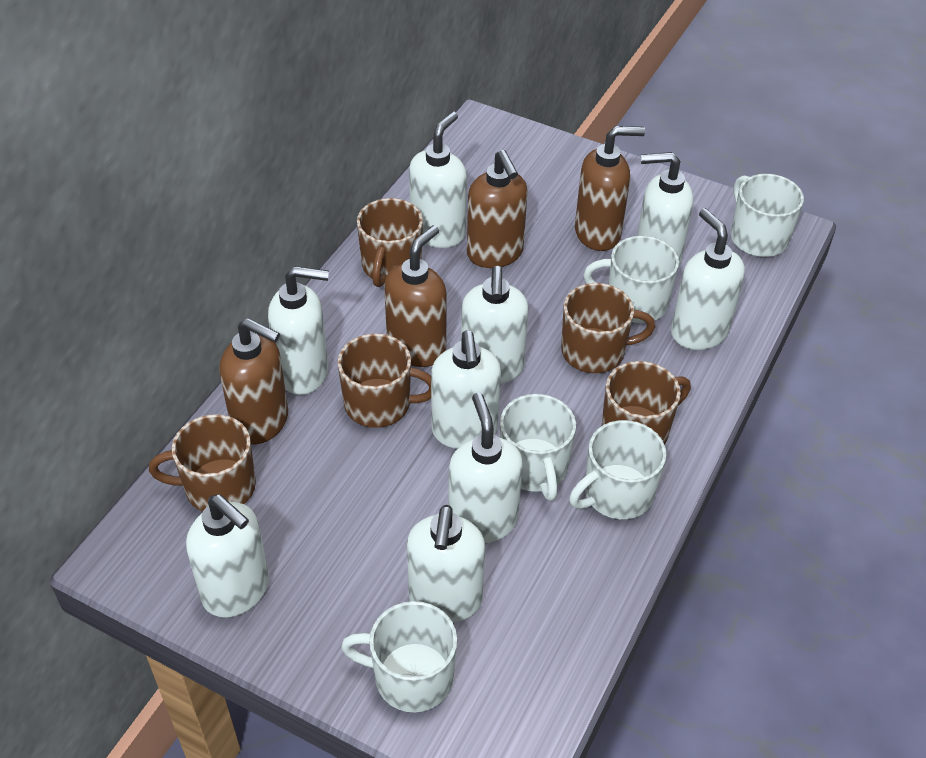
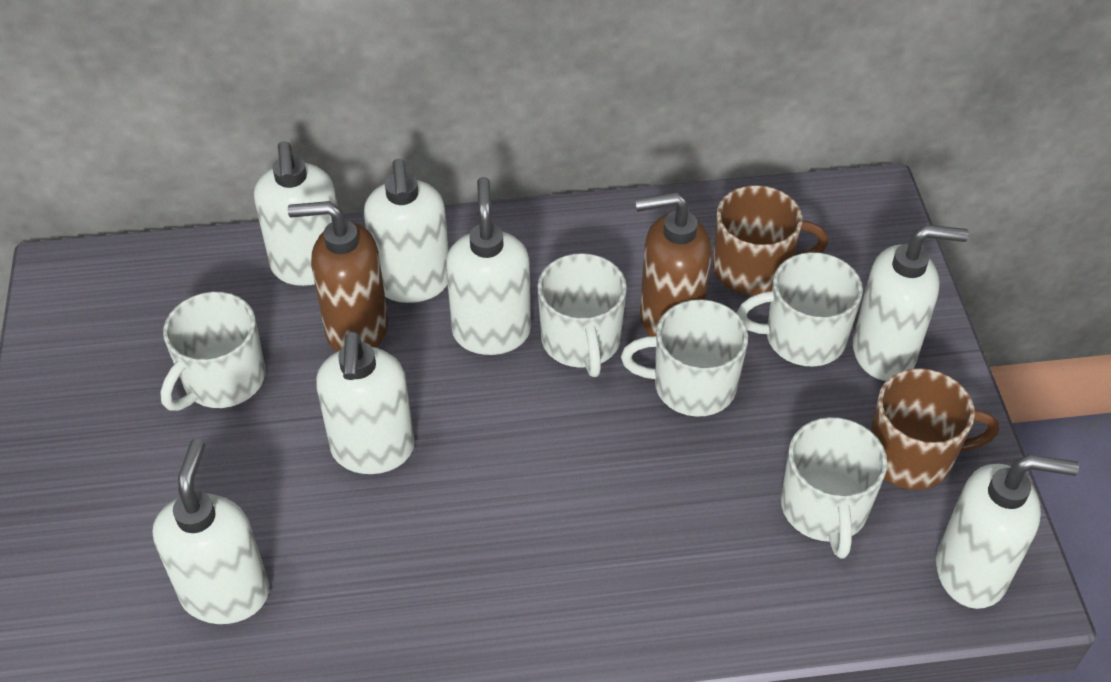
brown mug: [149,414,256,512] [338,334,431,428] [357,198,423,287] [561,283,655,373] [602,361,691,445] = 5 -> [713,185,828,295] [870,368,999,490] = 2
brown soap dispenser: [219,318,288,445] [384,225,447,367] [467,150,527,268] [575,126,645,251] = 4 -> [288,201,388,352] [635,192,712,336] = 2
white soap dispenser: [186,495,269,618] [268,266,329,395] [407,505,485,623] [409,112,467,248] [431,331,501,449] [448,393,523,543] [461,266,529,384] [637,152,693,266] [671,208,745,350] = 9 -> [153,439,270,624] [254,141,338,286] [316,331,415,474] [364,159,449,303] [446,177,531,355] [853,225,969,381] [936,455,1079,609] = 7

